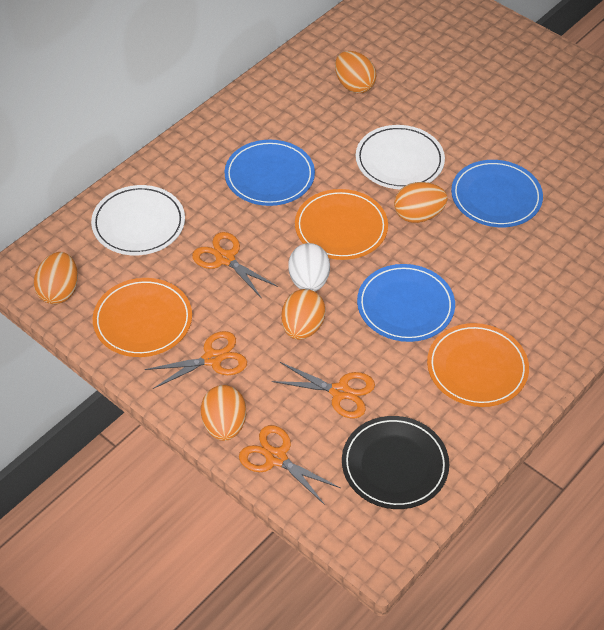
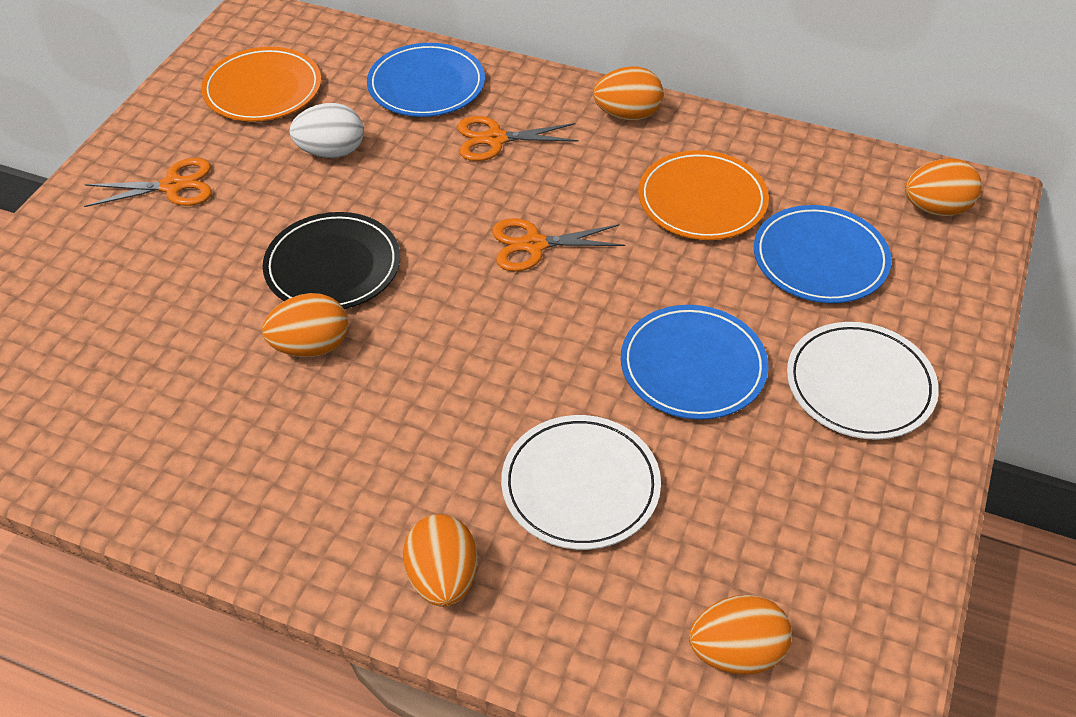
orange plate: [93,278,192,357] [295,189,388,260] [427,323,529,407] = 3 -> [201,47,321,122] [638,150,769,240] = 2
orange scissors: [145,331,247,389] [192,232,278,299] [239,425,341,505] [272,362,375,418] = 4 -> [84,158,212,207] [458,116,579,161] [492,218,625,272] = 3

